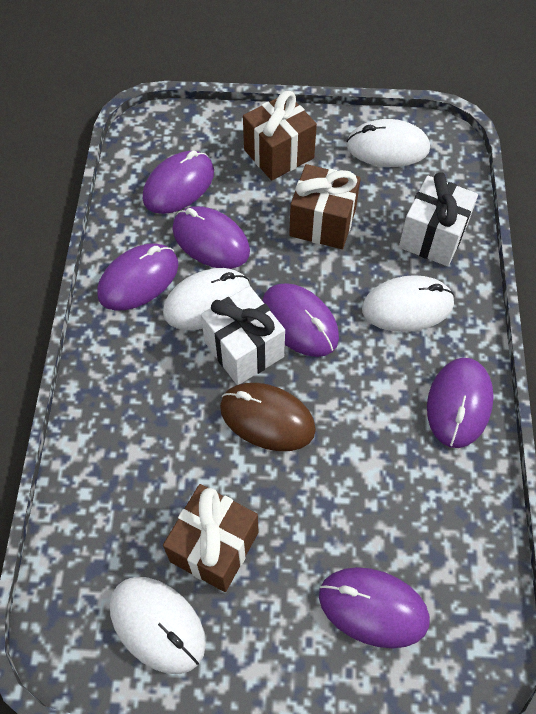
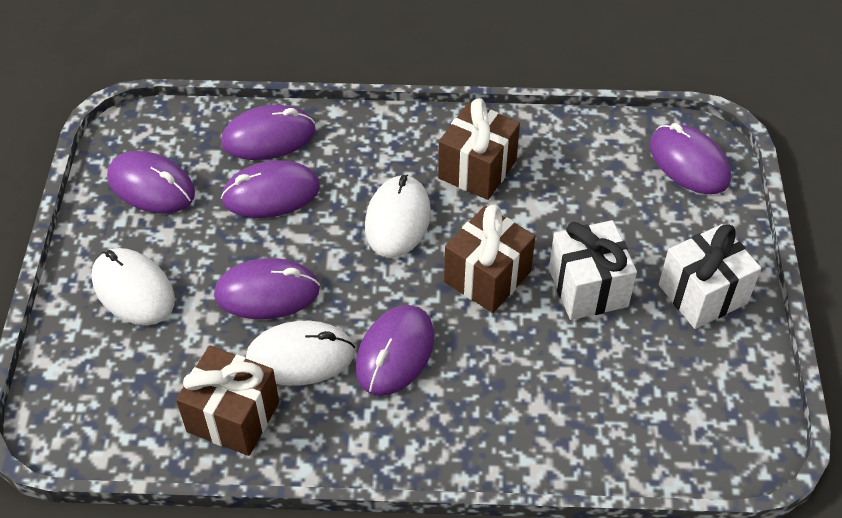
brown mouse: [220,383,316,451] = 1 -> none = 0
white mouse: [110,577,206,674] [163,268,250,330] [346,119,430,167] [362,275,455,332] = 4 -> [91,248,175,325] [246,321,355,386] [365,175,431,257] = 3

